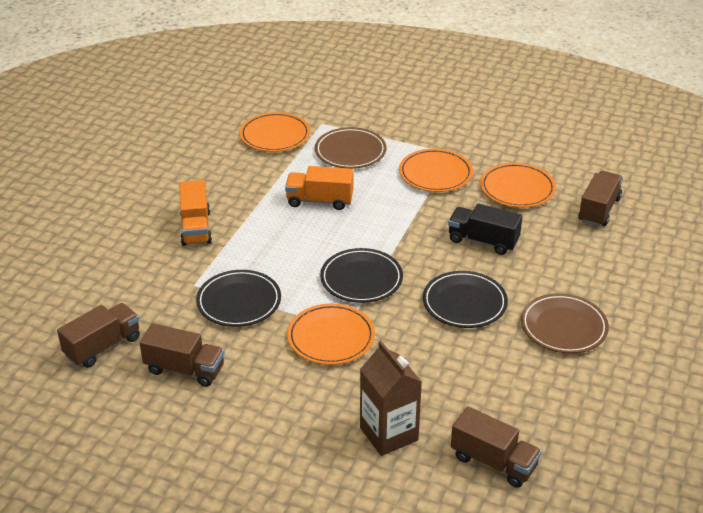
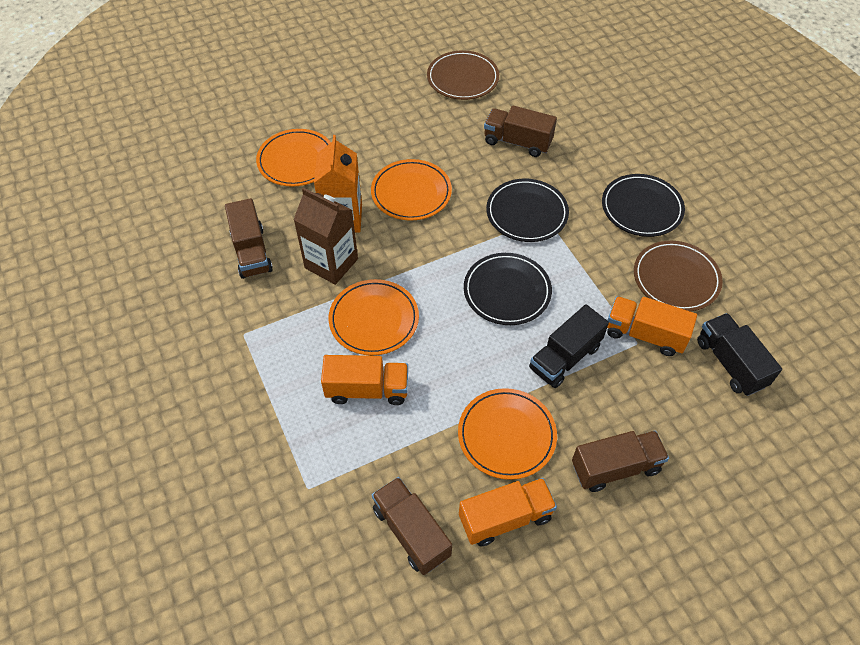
black truck: [448,203,523,255] = 1 -> [529,304,609,388] [697,313,782,396] = 2
orange carton: none = 0 -> [314,135,362,233] = 1
orange truck: [180,180,212,246] [285,166,353,210] = 2 -> [321,355,408,405] [459,478,557,546] [607,296,697,356] = 3

